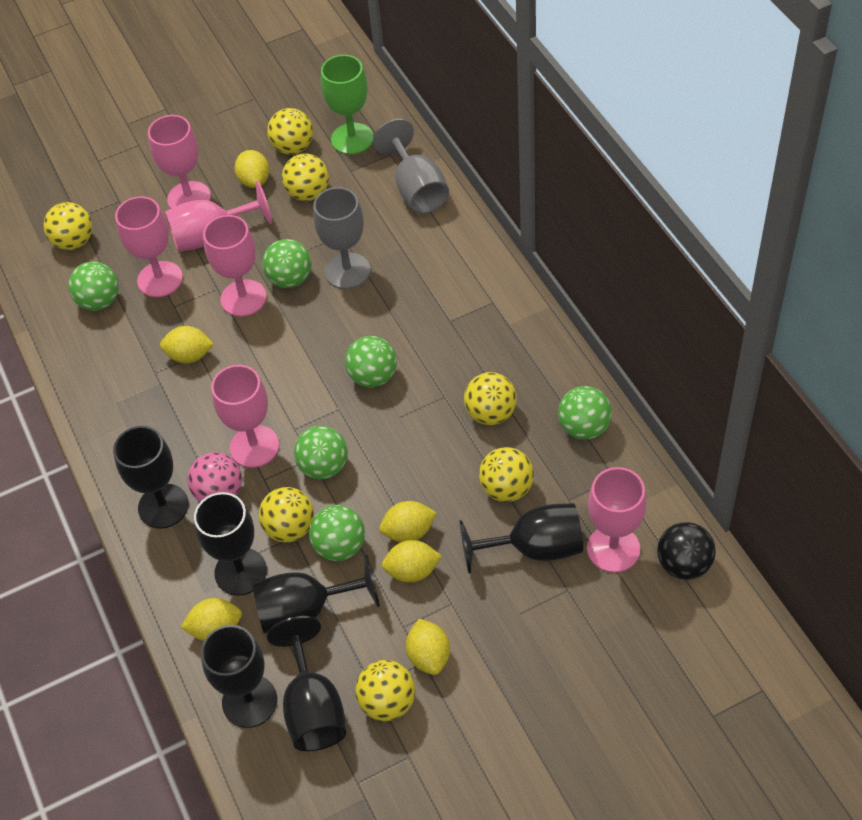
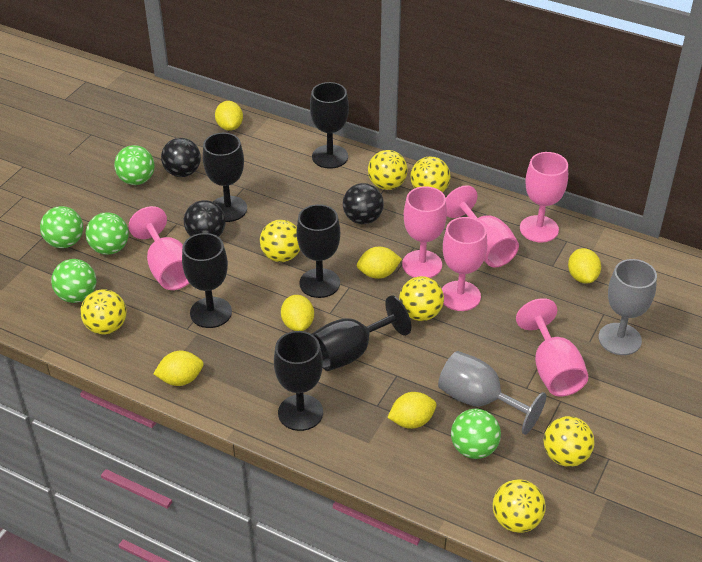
black ball: [657,522,716,580] = 1 -> [161,138,201,177] [184,200,226,237] [343,183,384,224] = 3
green ball: [68,262,119,311] [262,239,311,288] [294,426,348,480] [309,505,365,561] [345,336,397,388] [558,386,612,440] = 6 -> [40,206,83,248] [51,259,96,303] [86,212,129,255] [114,145,155,185] [451,409,501,459] = 5
green goblet: [321,55,373,155] = 1 -> none = 0
pink ball: [187,452,242,502] = 1 -> none = 0

